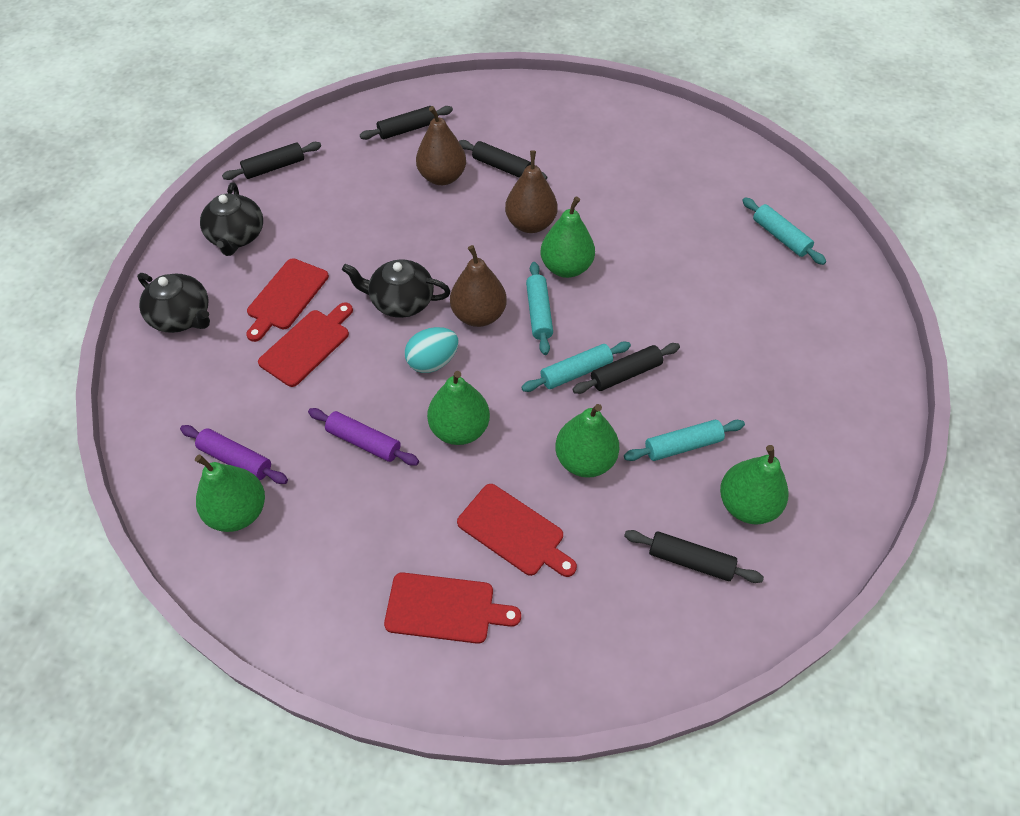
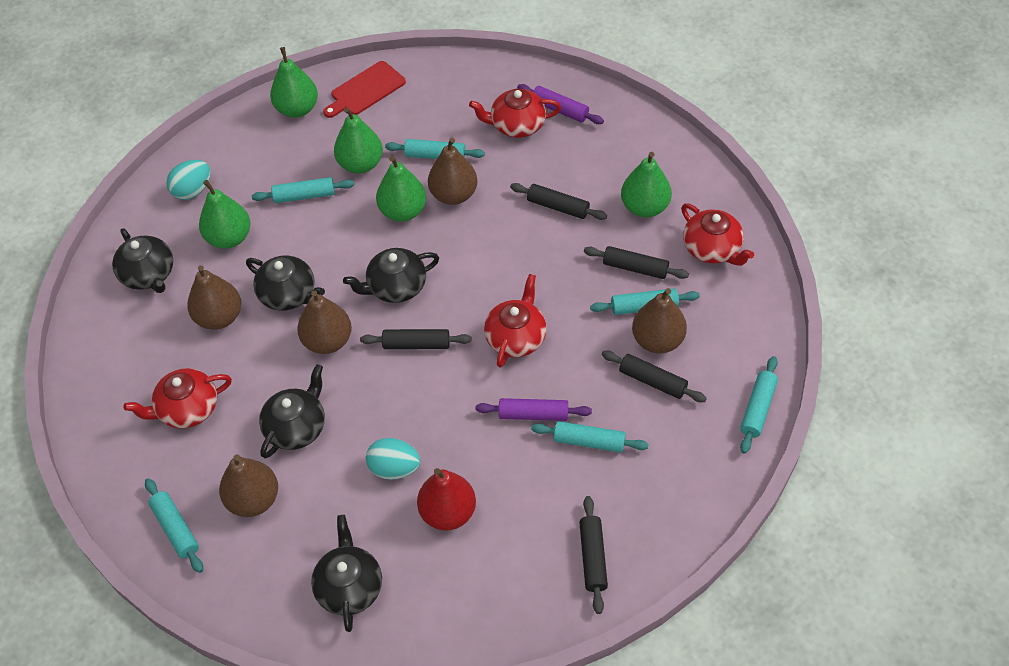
black teapot: [137,273,210,333] [200,182,263,256] [342,260,450,318] = 3 -> [112,228,173,293] [246,256,325,311] [259,364,325,458] [311,515,382,632] [343,248,439,303] = 5
brown pear: [416,106,466,185] [450,245,507,327] [505,150,557,233] = 3 -> [187,265,241,330] [219,454,278,517] [297,290,352,354] [428,138,477,205] [632,288,687,353] = 5
red cutting board: [246,258,329,342] [258,303,353,387] [384,572,521,644] [457,484,577,577] = 4 -> [323,61,406,118] = 1
red pear: none = 0 -> [417,468,476,531] = 1
red teapot: none = 0 -> [124,368,232,429] [469,89,561,138] [484,274,547,368] [681,203,754,266] = 4
turquoise egg: [405,327,458,373] = 1 -> [166,160,211,200] [366,438,420,480] = 2
turquoise rolling pin: [521,342,631,392] [526,262,553,355] [624,420,745,461] [742,197,826,265] = 4 -> [145,478,203,573] [252,177,354,203] [385,139,485,159] [531,421,649,453] [590,288,700,315] [740,356,778,454] = 6

